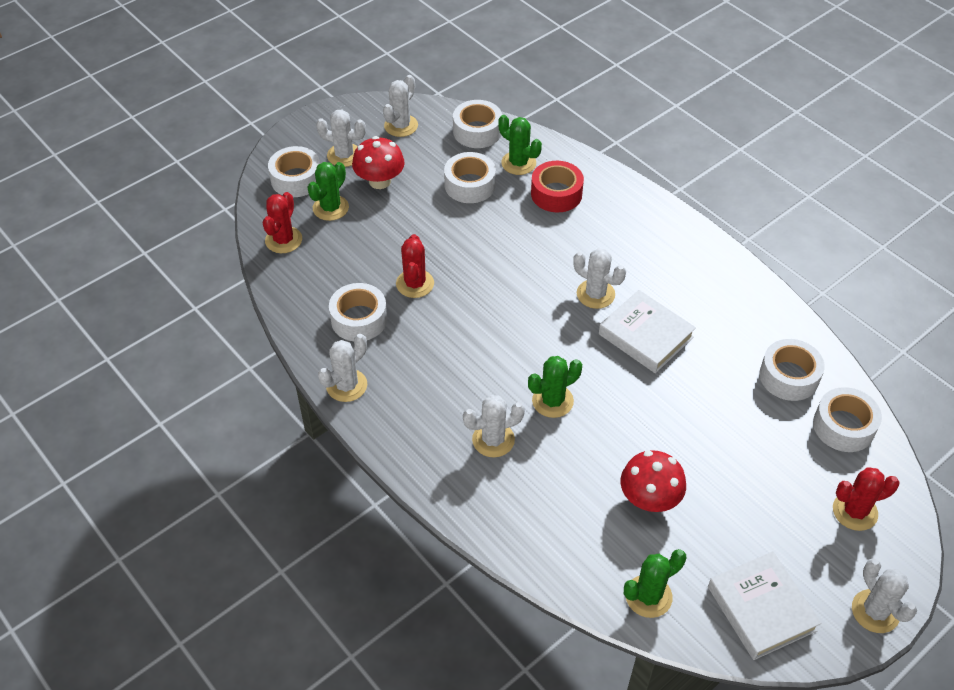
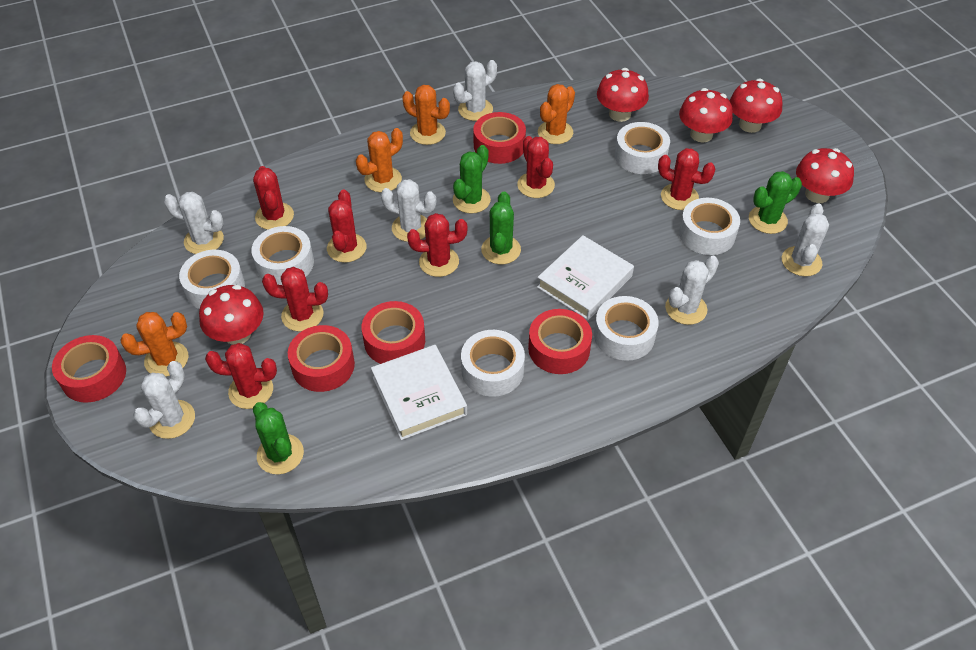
orange cactus: none = 0 -> [120,312,188,377] [356,128,403,193] [402,85,450,145] [538,84,575,144] = 4
red cactus: [263,192,302,253] [396,234,434,298] [833,467,900,531] = 3 -> [205,343,277,409] [253,166,294,230] [262,267,328,332] [327,190,366,263] [407,213,467,277] [517,136,555,198] [658,148,716,210] = 7
red mushroom: [352,136,405,189] [621,450,686,512] = 2 -> [199,285,264,345] [597,68,649,122] [679,88,733,143] [730,78,782,133] [796,148,854,203] = 5
red tape: [531,161,584,212] = 1 -> [52,335,126,403] [288,325,355,392] [362,301,425,364] [473,112,526,164] [528,309,592,374] = 5

